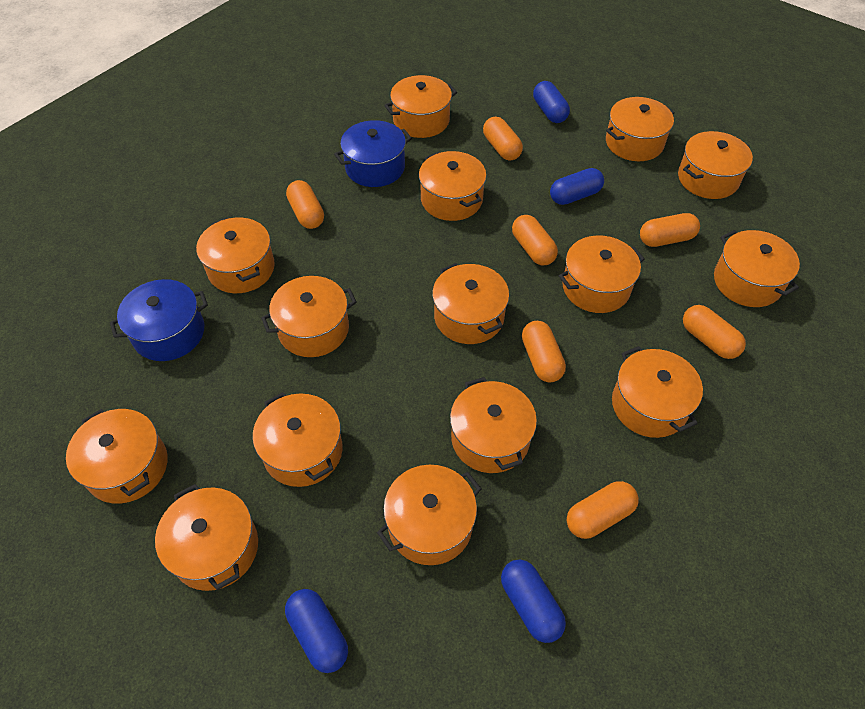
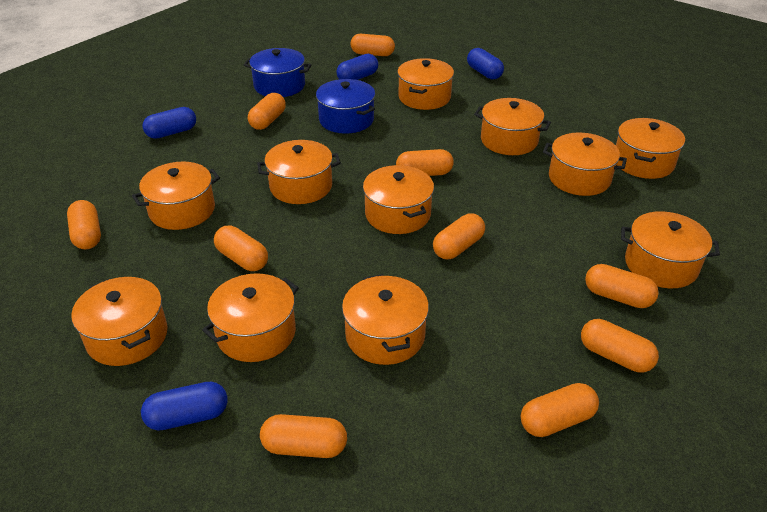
orange capsule: [286,180,324,229] [483,117,523,161] [512,215,558,265] [522,321,566,383] [567,481,639,539] [640,213,700,247] [683,305,746,359] = 7 -> [67,200,101,250] [214,225,268,271] [248,93,286,130] [260,414,347,458] [350,34,395,56] [396,149,454,176] [433,214,485,259] [521,383,599,437] [581,319,659,372] [585,264,659,308] = 10
orange pot: [66,409,168,503] [155,484,258,591] [196,217,275,293] [253,392,343,487] [261,276,357,357] [377,465,482,565] [384,75,457,138] [419,151,486,221] [432,263,509,344] [450,377,537,473] [559,235,645,313] [606,97,675,161] [612,346,703,438] [678,131,753,199] [714,230,800,307] = 15 -> [71,277,168,366] [132,162,220,230] [202,273,299,362] [257,140,341,204] [342,274,429,365] [363,165,434,234] [397,58,454,110] [474,98,551,155] [543,132,627,196] [616,118,685,179] [621,211,720,288] = 11

